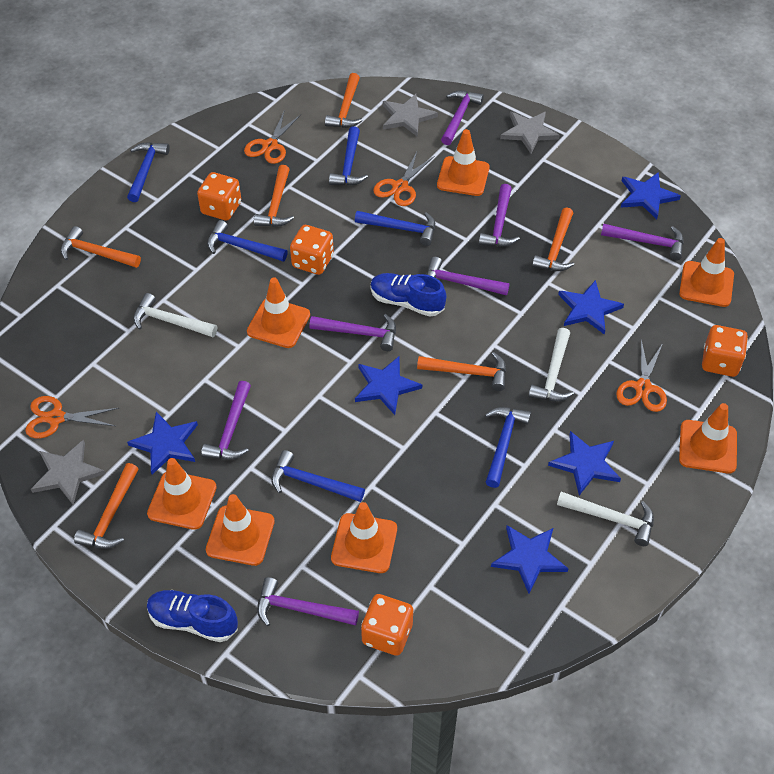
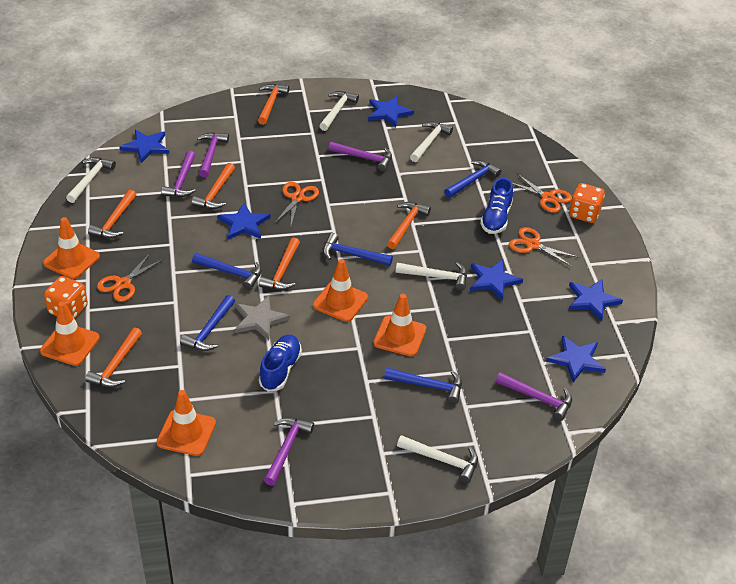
blue hammer: [127,142,170,202] [207,220,288,262] [271,450,365,502] [329,126,368,186] [355,211,435,246] [485,407,531,488] = 6 -> [180,295,235,351] [192,253,262,290] [323,233,393,266] [384,368,462,404] [444,160,501,198] = 5
grey star: [31,440,105,505] [383,94,438,137] [500,112,560,153] = 3 -> [235,296,290,340] = 1
orange dice: [197,172,241,221] [290,225,334,275] [361,594,413,656] [702,325,748,377] = 4 -> [44,276,88,319] [569,183,605,223] = 2
orange traffic cone: [147,458,217,530] [206,494,275,566] [247,278,310,348] [331,502,397,573] [437,129,489,196] [679,238,734,307] [679,403,737,474] = 7 -> [40,301,100,366] [43,217,100,279] [157,390,216,456] [313,259,368,322] [373,294,426,356] = 5
purple hammer: [201,381,251,460] [257,577,359,626] [309,314,396,351] [426,257,510,296] [441,90,484,145] [479,184,520,247] [601,224,684,260] = 7 -> [161,151,195,197] [197,132,229,178] [264,417,314,486] [328,142,392,171] [496,372,572,421] = 5
white hammer: [133,293,217,337] [529,328,574,402] [557,492,654,546] = 3 -> [66,157,116,203] [320,91,359,131] [396,262,467,291] [397,435,478,483] [410,122,453,162] = 5

